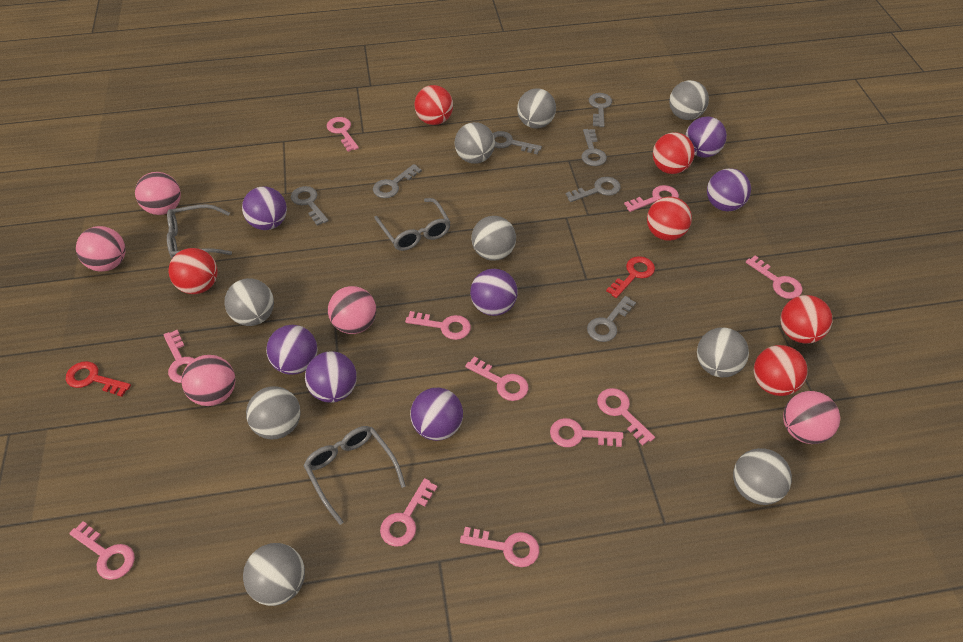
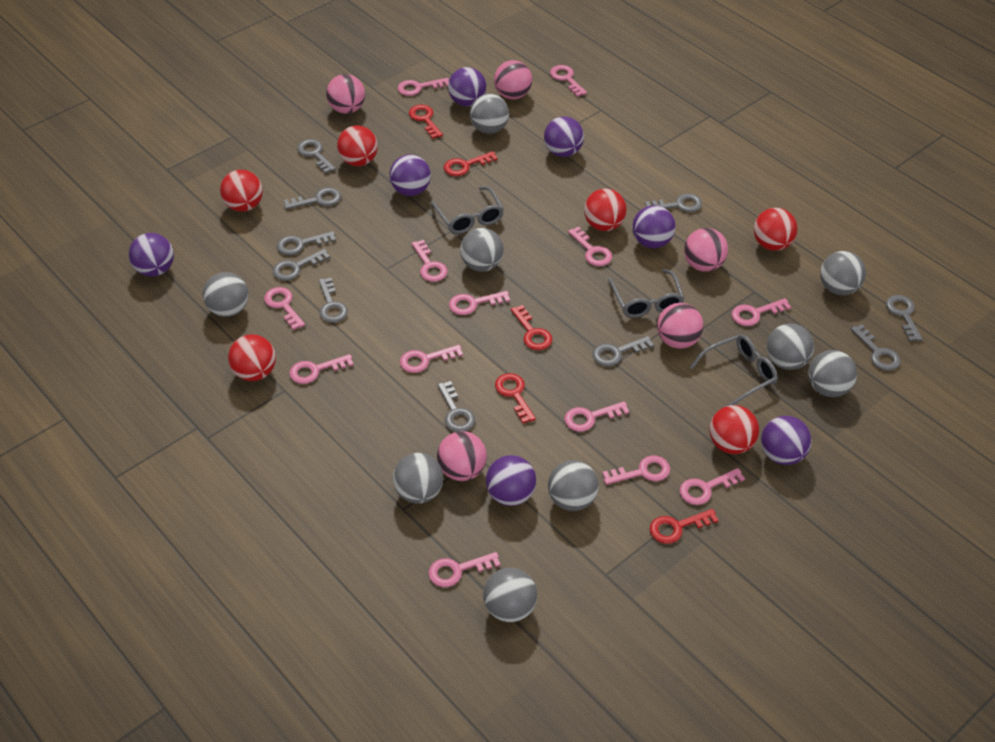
grey key: [291,186,329,226] [373,164,422,198] [493,131,542,154] [566,177,621,202] [581,129,607,166] [587,296,636,342] [589,93,612,127] = 7 -> [273,249,330,281] [277,231,336,255] [284,187,341,210] [297,139,336,174] [319,278,348,323] [438,381,475,432] [593,336,654,366] [645,193,702,212] [851,324,901,371] [886,295,923,342] = 10
pink key: [69,521,135,580] [163,330,195,383] [327,117,359,152] [380,478,437,547] [405,311,471,340] [460,527,539,567] [465,357,528,401] [550,418,623,447] [597,388,655,445] [624,185,679,212] [746,256,802,299] = 11 -> [264,287,305,330] [289,354,354,384] [397,78,449,96] [400,345,463,373] [412,240,448,282] [428,552,501,587] [449,291,510,315] [550,65,587,97] [564,401,629,432] [568,226,612,266] [602,455,670,485] [680,468,745,505] [732,298,791,326] = 13
red key: [66,361,131,397] [606,256,655,298] = 2 -> [409,105,443,139] [444,151,498,176] [495,373,536,423] [511,305,552,350] [650,509,719,544] = 5

